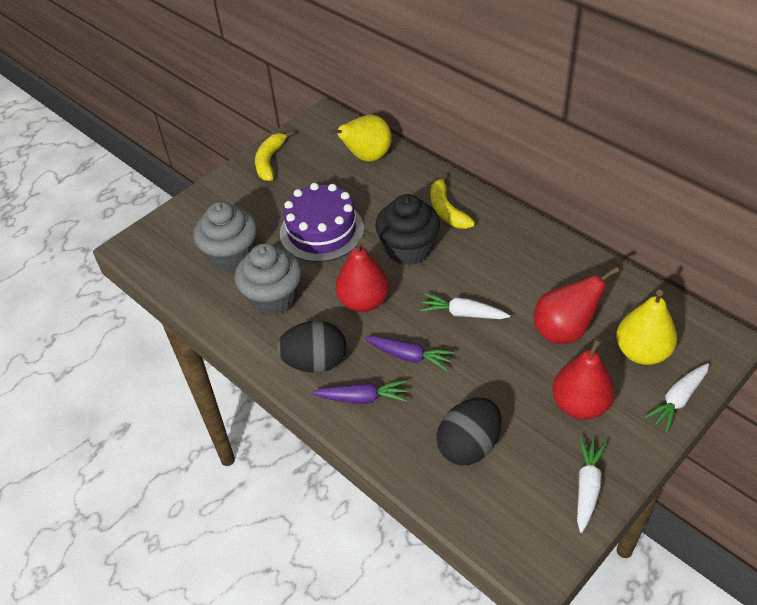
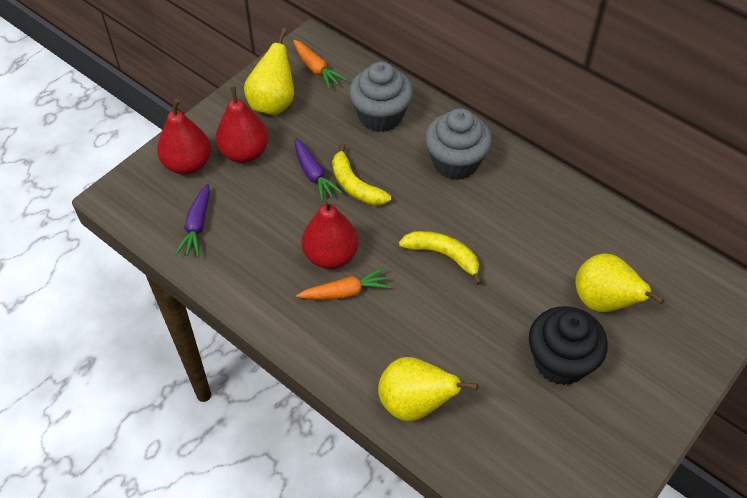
black egg: [276,321,346,373] [436,398,501,465] = 2 -> none = 0
orange carrot: none = 0 -> [293,40,346,89] [296,268,391,300] = 2
purple cake: [280,183,364,262] = 1 -> none = 0
white carrot: [420,294,510,319] [577,437,607,533] [644,363,709,432] = 3 -> none = 0
yellow pear: [328,115,392,162] [616,290,677,365] = 2 -> [244,28,294,115] [378,357,478,421] [575,253,665,312] = 3

